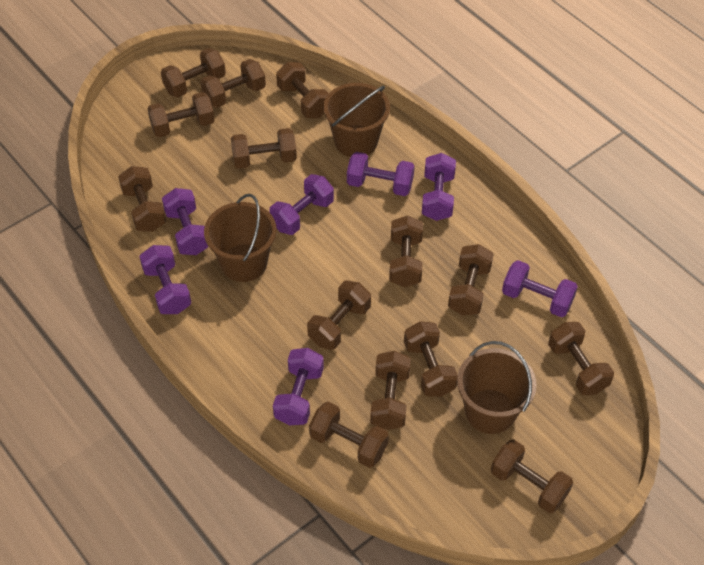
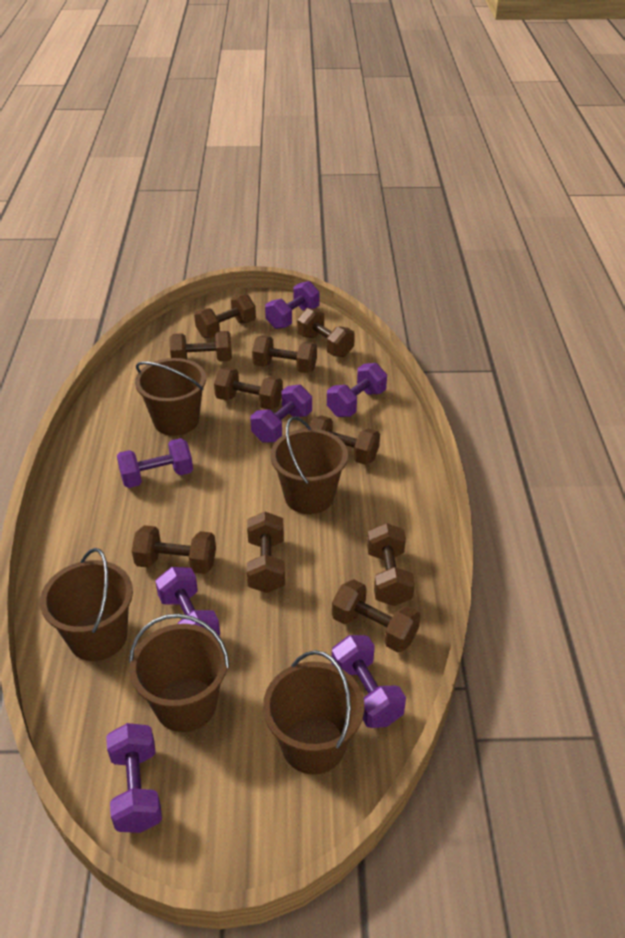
brown bucket: [204,194,277,282] [323,83,390,157] [457,341,537,434] = 3 -> [40,548,133,661] [129,614,229,732] [135,358,206,436] [263,650,364,774] [270,416,348,514] = 5
brown dumbbell: [118,166,166,232] [147,92,215,137] [161,48,226,98] [201,59,266,108] [231,128,297,169] [276,62,329,118] [307,281,371,350] [309,401,389,468] [370,351,411,430] [389,216,423,287] [404,321,458,397] [448,244,494,316] [491,440,573,513] [548,322,614,396] = 14 -> [132,525,216,574] [169,331,232,362] [194,294,256,338] [214,367,283,410] [247,512,285,593] [252,336,317,373] [297,308,355,357] [310,415,380,465] [332,579,421,652] [367,523,415,606] = 10

